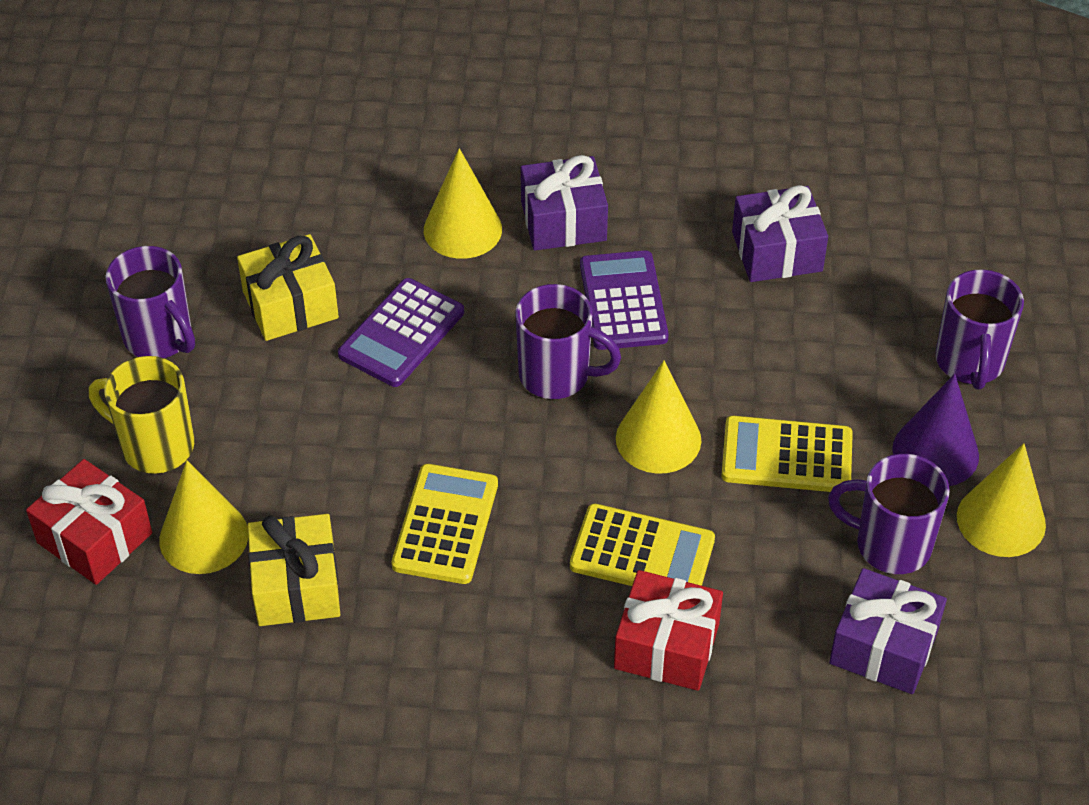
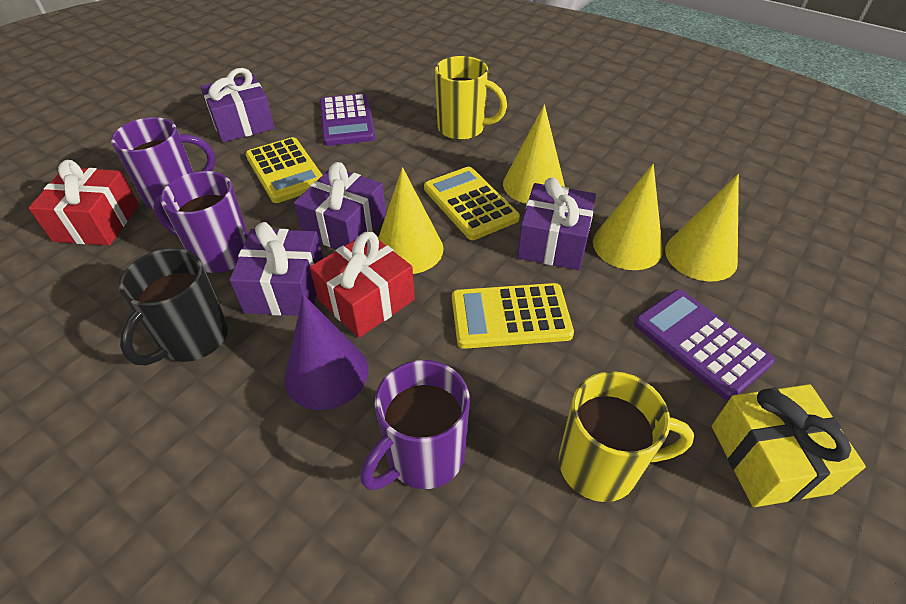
black mug: none = 0 -> [119,248,228,366] = 1
purple gift: [521,155,608,251] [732,185,828,282] [829,568,947,694] = 3 -> [200,68,275,142] [229,222,323,316] [294,162,386,249] [517,178,596,270] = 4
purple mug: [105,246,195,358] [515,284,621,399] [828,454,950,574] [935,269,1024,390] = 4 -> [111,117,215,211] [153,171,248,273] [360,360,470,490] = 3
yellow gift: [237,234,339,341] [248,514,340,626] = 2 -> [712,384,866,507] = 1
yellow mug: [89,356,194,474] = 1 -> [435,56,507,140] [559,371,694,502] = 2

